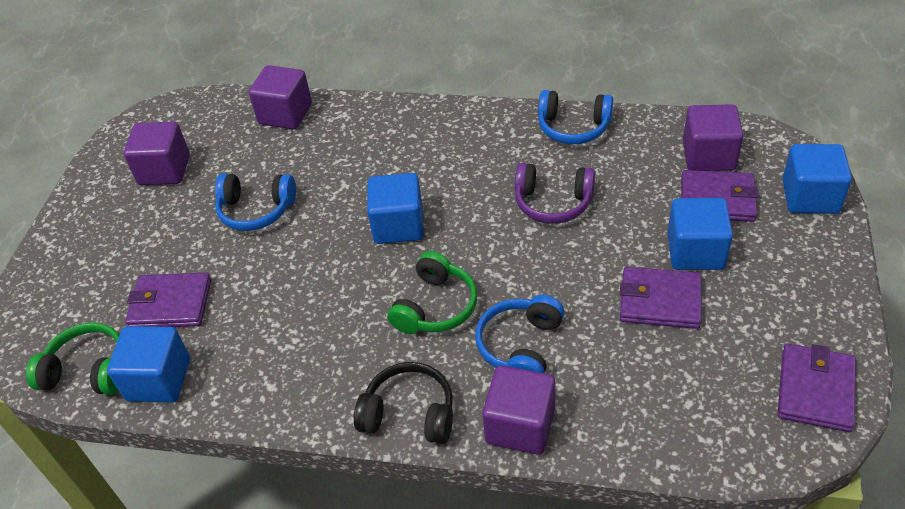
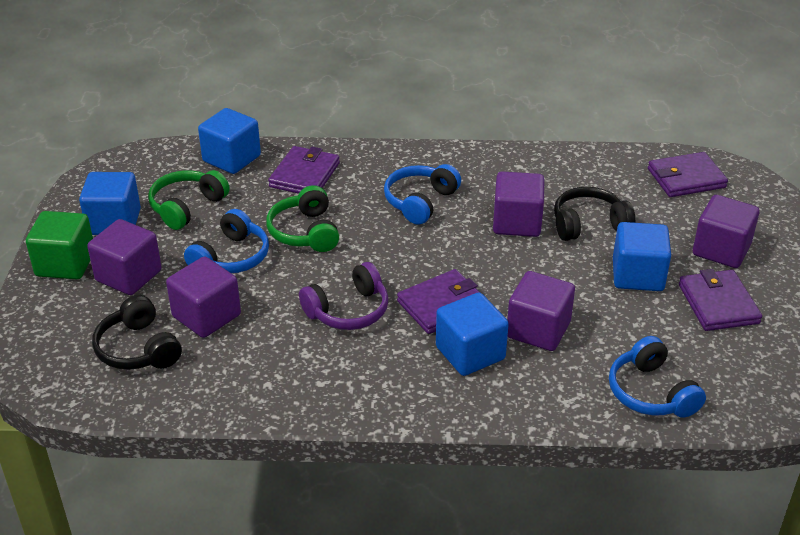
black headphones: [354,362,453,444] = 1 -> [92,295,182,370] [554,187,635,241] = 2
green cube: none = 0 -> [26,211,93,279] = 1
purple cube: [124,121,190,185] [249,65,312,129] [483,365,555,455] [683,104,743,171] = 4 -> [87,219,162,295] [166,257,241,338] [493,171,545,237] [507,271,575,351] [693,195,759,268] = 5

